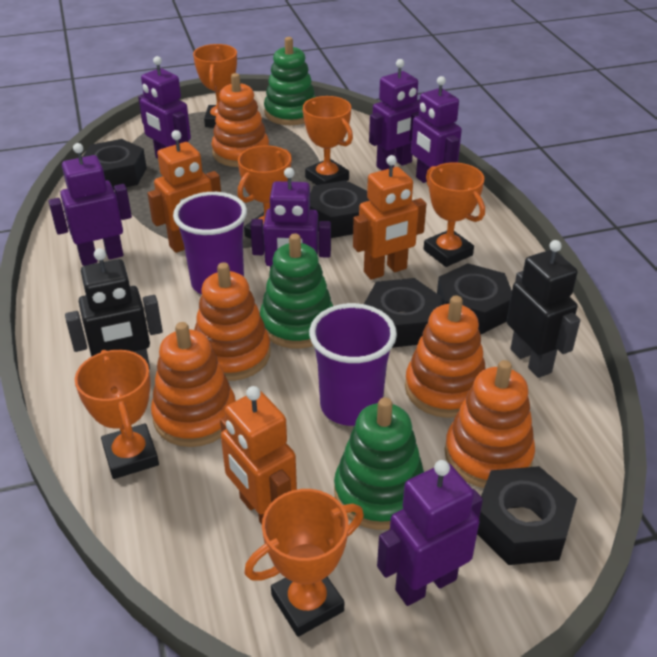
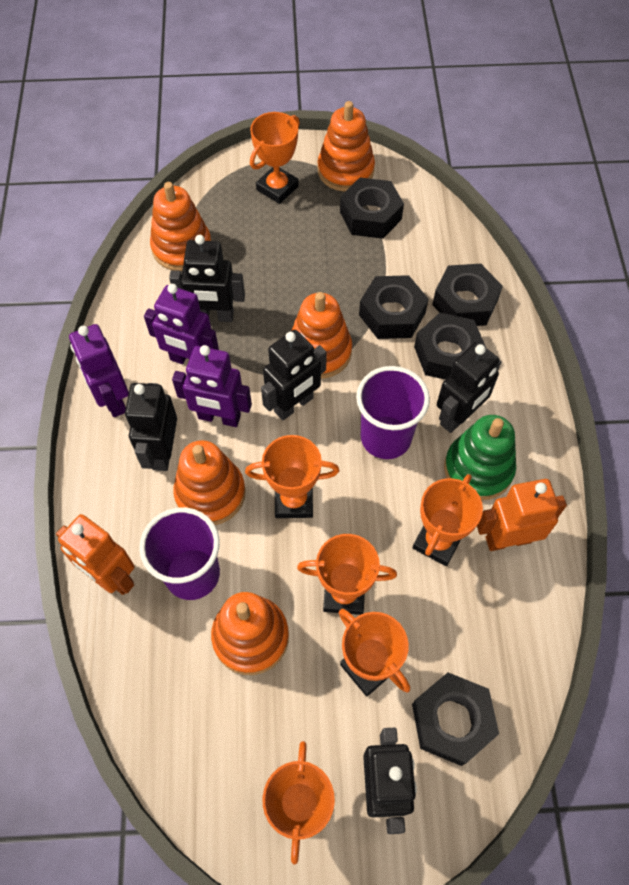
black robot: [65,248,163,370] [507,240,580,378] = 2 -> [125,383,177,471] [169,235,245,322] [261,330,327,420] [363,728,417,834] [437,342,501,433] = 5
green stacking toy: [260,234,333,349] [264,37,316,125] [334,397,424,530] = 3 -> [444,415,516,500] = 1
orange robot: [148,130,221,253] [220,386,297,524] [353,155,426,280] = 3 -> [56,514,135,595] [477,479,567,551] = 2
purple robot: [48,143,132,266] [138,56,191,159] [250,167,331,268] [369,59,420,170] [377,460,483,606] [410,76,462,183] = 6 -> [69,324,129,417] [144,284,219,364] [172,345,252,427] = 3

